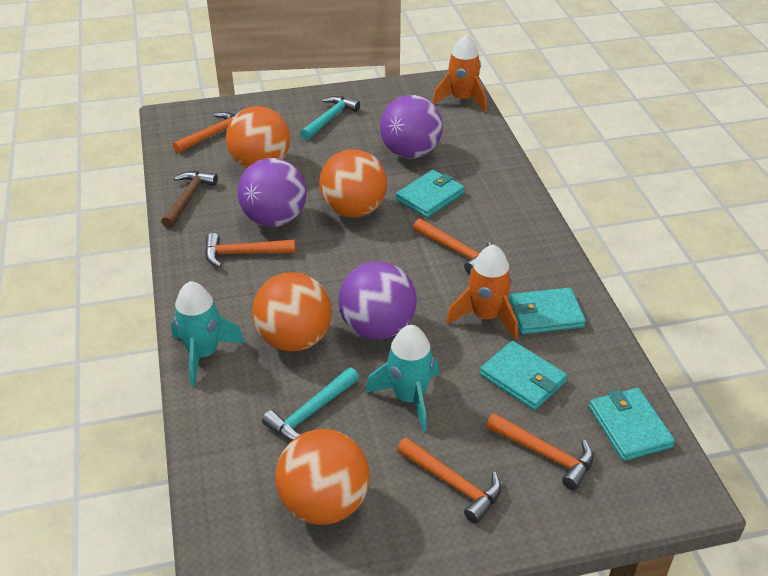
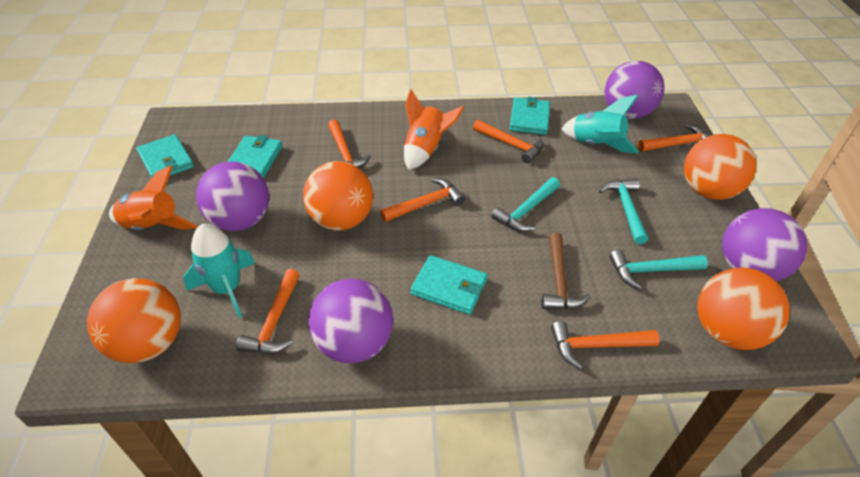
orange hammer: [173,112,235,153] [205,233,295,268] [397,438,501,524] [413,218,491,274] [486,413,594,490] = 5 -> [236,269,300,354] [328,119,371,168] [380,178,465,222] [473,120,544,164] [551,321,660,370] [638,124,710,152] = 6
purple ball: [237,158,307,227] [338,261,417,340] [380,95,443,159] = 3 -> [196,162,269,231] [309,279,393,363] [605,61,664,119] [722,208,807,281] = 4
turquoise hammer: [262,367,359,441] [300,96,360,140] = 2 -> [491,177,560,232] [599,179,648,244] [609,250,708,289] = 3

